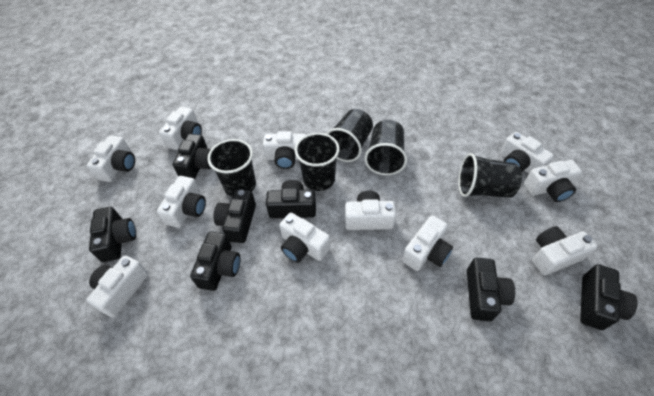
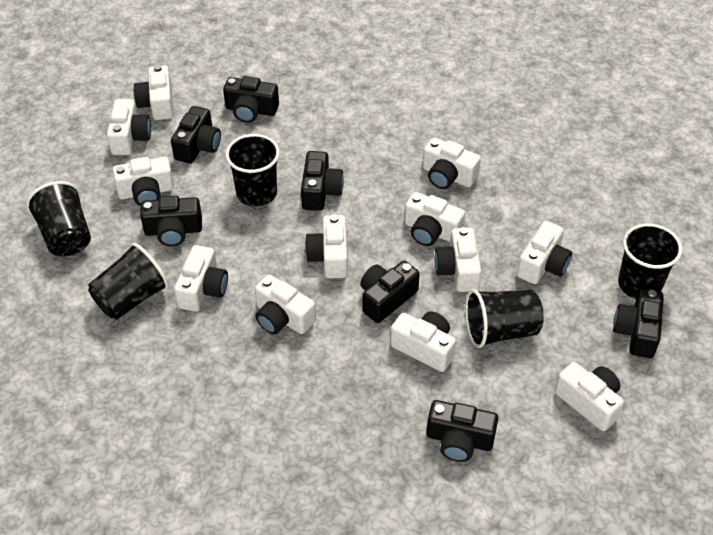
white camera: [87,135,135,182] [87,256,149,318] [157,176,206,228] [159,107,202,150] [263,131,306,169] [279,213,330,263] [345,191,396,230] [402,215,453,271] [500,132,554,173] [524,160,582,202] [532,226,598,275] = 11 -> [107,99,151,155] [113,157,174,206] [134,65,174,120] [174,245,228,312] [255,274,316,335] [305,215,348,278] [390,311,456,372] [405,192,465,246] [423,138,481,189] [435,227,482,292] [517,221,572,284] [555,362,624,431] = 12

